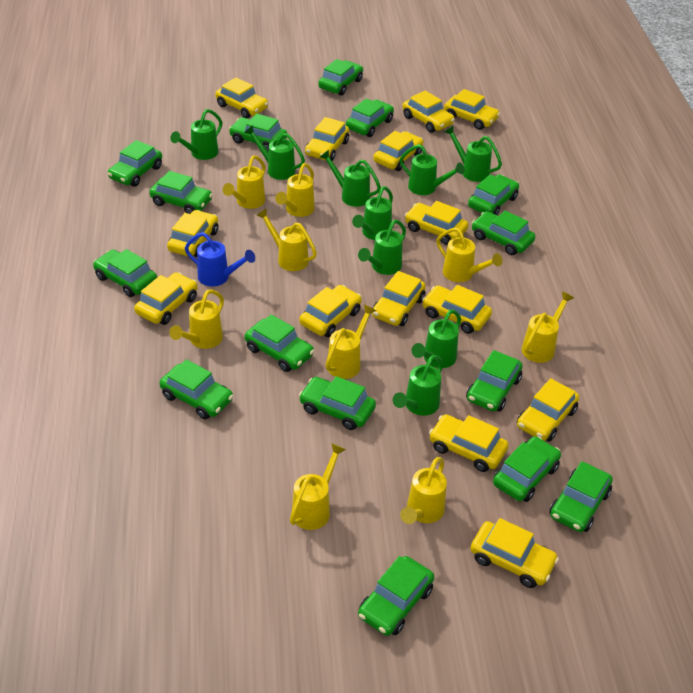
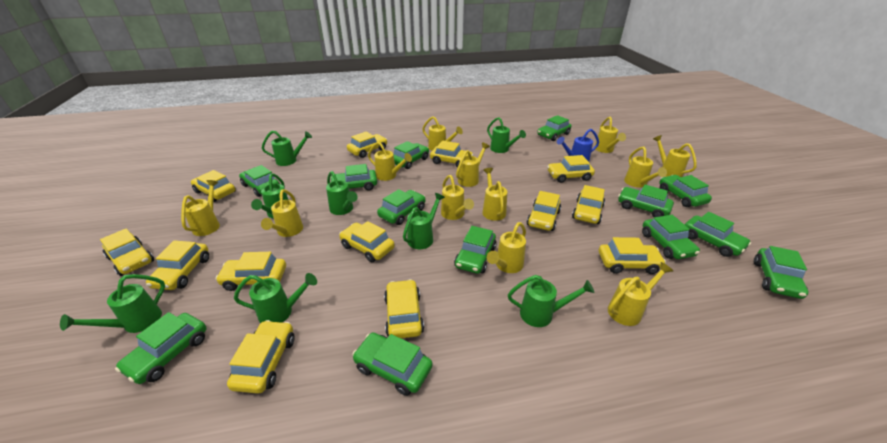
green car: [93,249,157,297] [108,140,162,187] [149,171,213,214] [159,359,233,419] [229,114,287,152] [245,314,314,372] [299,376,376,430] [318,59,363,96] [346,98,394,137] [358,556,434,636] [466,350,523,412] [468,174,519,215] [472,211,535,255] [493,436,561,502] [549,461,613,532] = 15 -> [115,312,207,384] [239,165,280,197] [330,164,377,191] [352,333,432,396] [377,189,426,225] [393,141,429,169] [454,226,496,274] [537,115,571,141] [618,184,674,217] [642,215,700,259] [659,175,712,207] [684,212,751,257] [754,246,808,299] = 13
green watering can: [170,109,222,160] [244,125,305,180] [320,150,381,207] [352,186,393,240] [358,220,406,275] [393,355,443,416] [400,144,465,195] [412,310,461,368] [445,126,502,182] = 9 -> [60,274,165,333] [234,273,317,323] [251,173,289,218] [262,131,312,166] [326,171,358,215] [403,193,445,249] [487,117,526,153] [508,275,594,327] = 8
yellow car: [134,272,198,325] [167,210,218,257] [215,77,268,118] [299,285,362,337] [305,117,349,161] [372,271,426,326] [373,131,423,171] [402,91,455,133] [405,201,469,245] [422,285,492,334] [429,414,509,472] [444,89,500,130] [470,518,559,588] [517,378,579,442] = 14 -> [100,228,154,276] [146,240,209,290] [191,170,236,202] [215,252,286,291] [227,320,295,394] [339,221,395,262] [347,132,387,158] [384,279,424,338] [430,141,473,168] [527,191,561,231] [547,155,595,183] [572,185,605,224] [599,237,666,274] = 13
yellow watering can: [169,289,224,349] [223,155,265,209] [256,208,317,271] [275,163,315,217] [290,443,346,530] [325,305,376,379] [400,457,447,524] [436,228,502,282] [522,292,574,363] = 9 -> [181,180,220,236] [261,189,303,237] [368,142,412,181] [422,116,463,151] [441,175,474,220] [456,142,490,187] [482,168,507,221] [487,222,526,273] [594,117,626,153] [608,262,673,326] [624,147,667,188] [653,135,697,177] = 12

